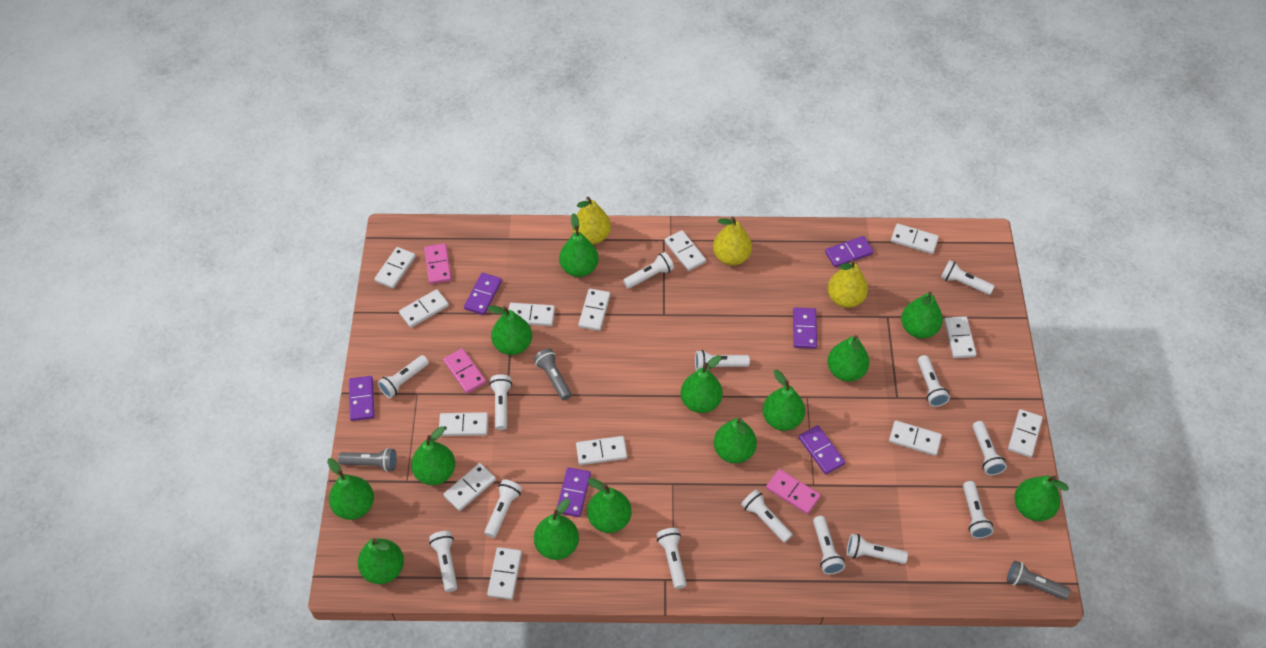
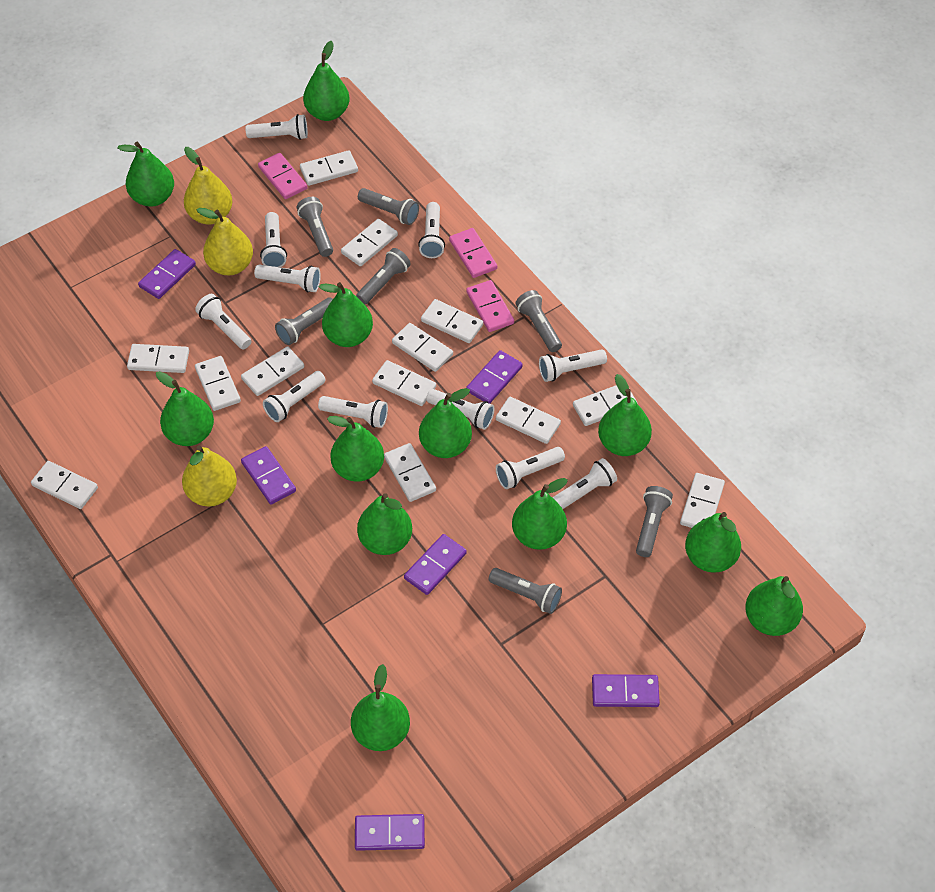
green pear: [327,458,374,520] [358,538,404,584] [411,426,455,485] [488,306,532,355] [534,499,579,560] [559,213,598,277] [587,478,632,533] [680,355,723,413] [714,418,757,463] [763,370,805,431] [827,335,870,381] [901,291,943,338] [1014,476,1069,521] = 13 -> [117,142,174,207] [156,371,214,446] [303,41,350,121] [319,282,373,347] [327,416,384,482] [351,664,410,751] [357,493,412,555] [419,388,472,458] [512,478,568,550] [598,374,652,456] [685,512,741,573] [745,576,803,636] = 12
grey flashlight: [338,448,397,472] [534,349,572,400] [1007,560,1070,600] = 3 -> [275,297,333,345] [297,197,333,257] [356,248,411,305] [358,188,419,225] [489,568,562,614] [516,290,562,352] [636,486,673,557] = 7
white flashlight: [378,355,429,398] [429,531,457,592] [484,479,522,538] [489,374,512,430] [623,252,674,289] [656,528,687,589] [695,350,750,371] [741,489,793,543] [813,516,845,575] [847,534,908,564] [918,355,950,407] [941,260,994,295] [963,481,994,539] [972,421,1007,476] = 14 -> [195,294,252,350] [246,114,308,140] [254,264,321,292] [260,212,287,267] [263,371,326,422] [318,396,388,428] [418,202,445,258] [426,389,495,430] [496,447,565,489] [539,349,607,382] [552,458,617,509] = 11

